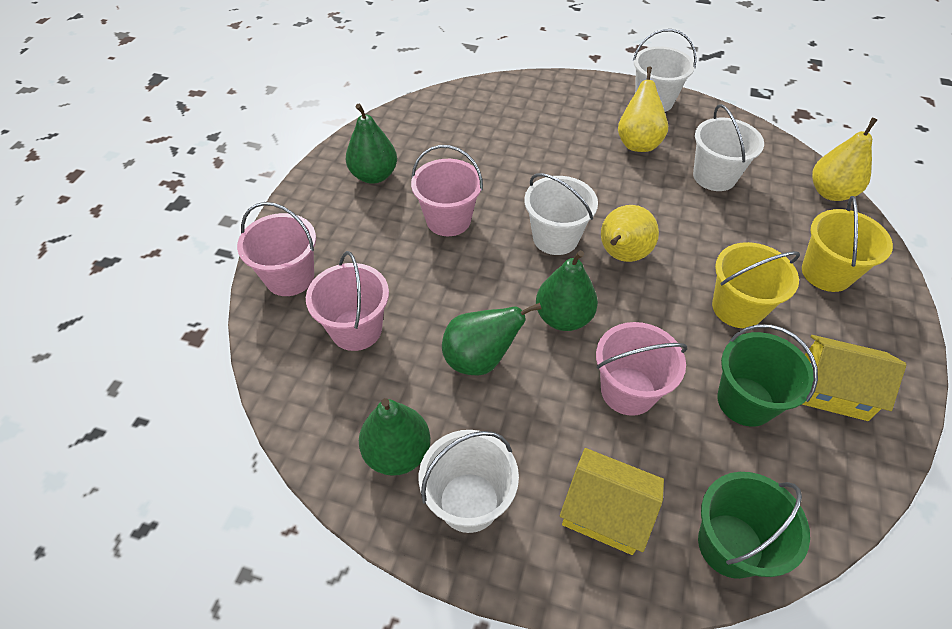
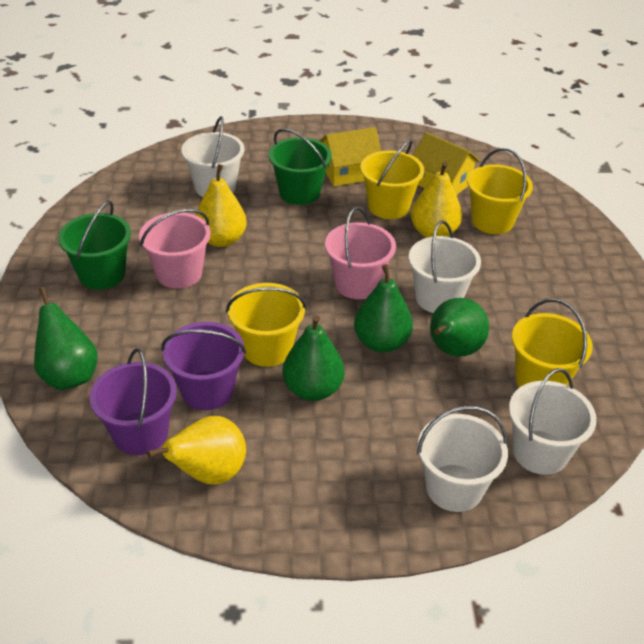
pink bucket: [237,202,316,296] [306,251,389,351] [411,145,483,236] [596,322,687,416] = 4 -> [139,209,211,289] [325,207,396,299] = 2
purple bucket: none = 0 -> [90,348,177,455] [161,322,246,410] = 2
yellow bucket: [712,242,800,328] [802,196,893,292] = 2 -> [226,283,307,367] [360,139,424,219] [467,148,533,234] [512,299,593,388] = 4

